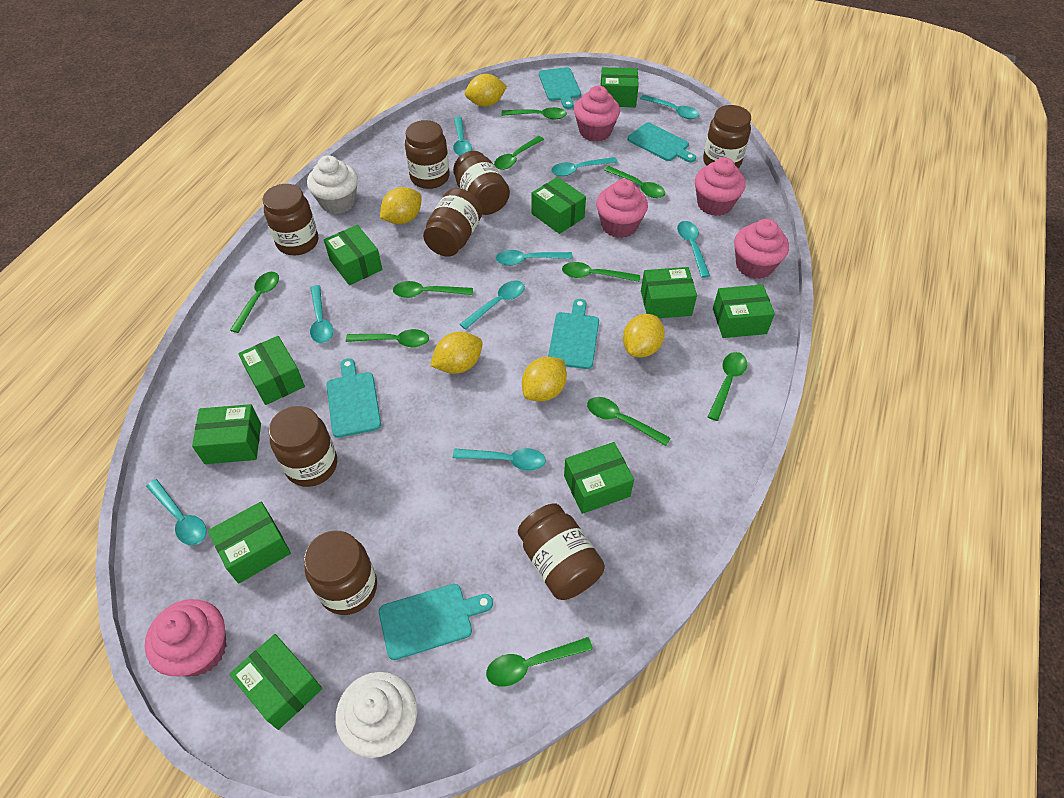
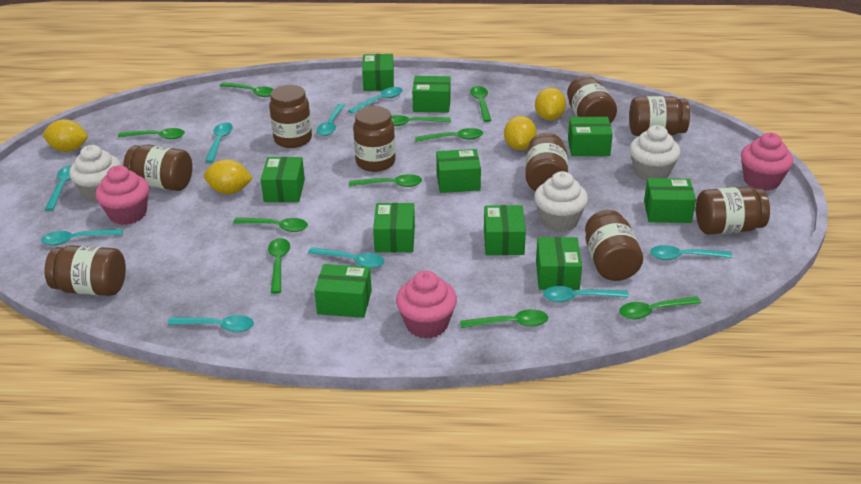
brown jar: [263,184,318,255] [268,406,337,487] [304,531,377,615] [405,120,449,189] [423,188,482,257] [453,151,510,215] [518,504,605,600] [703,105,751,168] = 8 -> [44,245,126,296] [123,144,193,191] [269,85,312,148] [353,106,396,172] [525,133,568,192] [567,76,617,124] [585,210,643,281] [629,96,690,136] [696,187,770,235] = 9
pink cupcake: [145,599,226,676] [574,86,620,142] [596,179,648,238] [695,157,746,216] [734,219,789,279] = 5 -> [95,165,149,225] [396,271,457,339] [741,133,793,191] = 3
turquoise cutting board: [326,358,381,438] [379,584,493,660] [539,67,581,109] [548,299,599,369] [628,122,696,162] = 5 -> none = 0
white cupcake: [307,155,358,214] [335,672,417,758] = 2 -> [69,145,121,203] [534,171,588,232] [630,125,680,182] = 3
yellow lemon: [380,187,422,224] [430,332,483,374] [465,74,507,107] [522,357,567,401] [623,314,665,357] = 5 -> [42,119,88,152] [204,159,253,194] [504,116,537,150] [535,88,566,120] = 4

